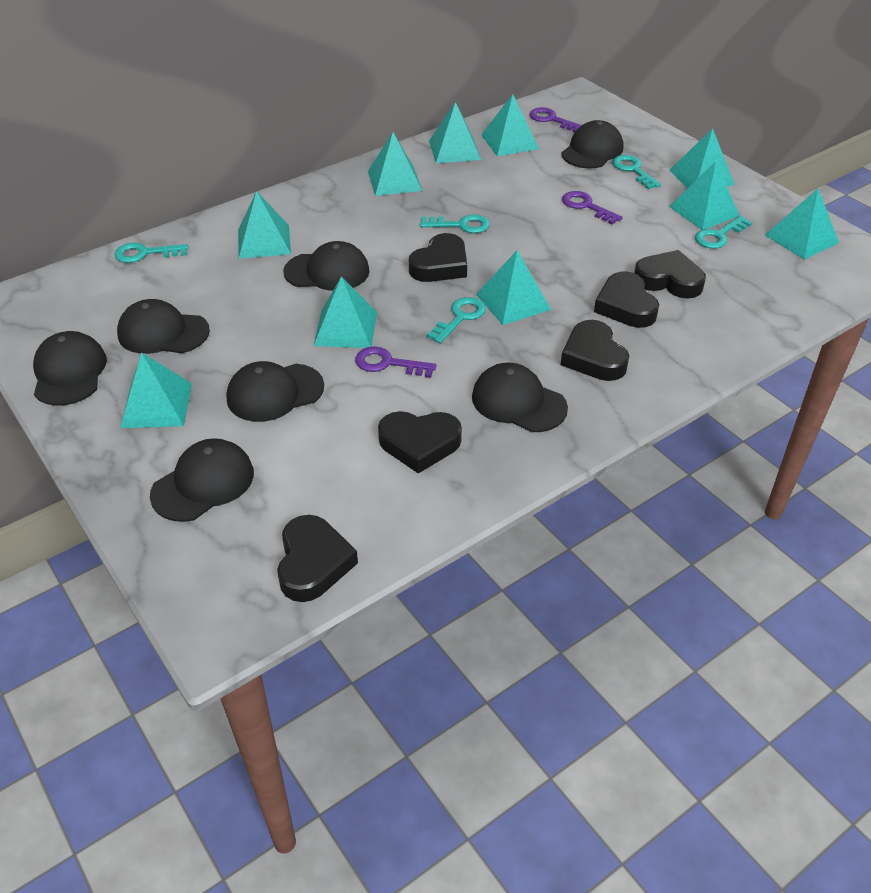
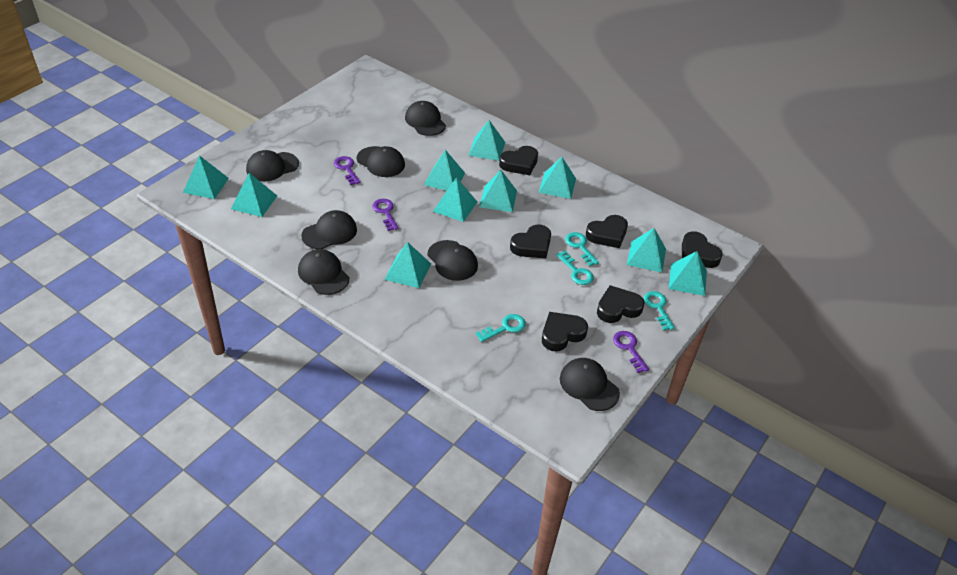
turquoise key: [114,243,188,263] [420,214,490,233] [427,297,486,343] [613,155,661,189] [695,216,753,249] = 5 -> [476,314,526,342] [556,251,594,285] [565,232,599,266] [644,291,675,330] = 4

